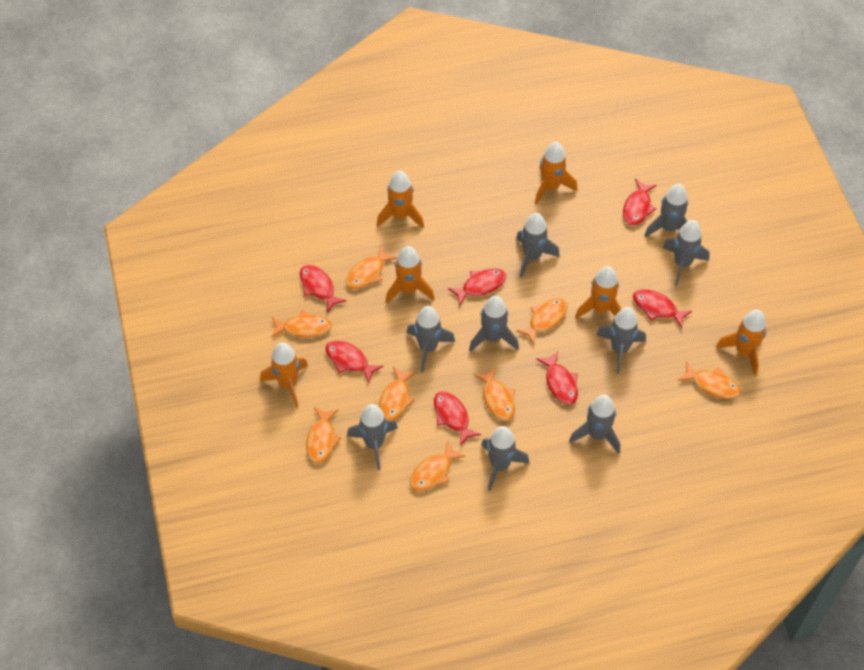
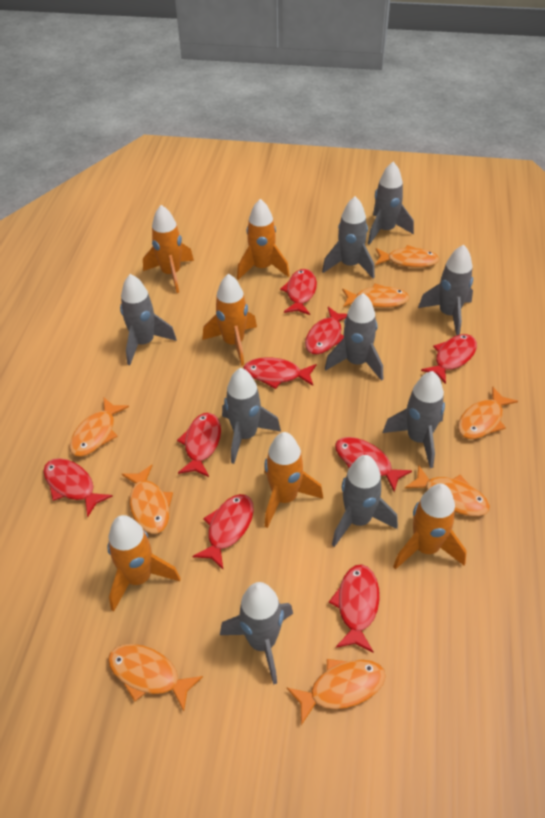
red fish: [300,265,347,313] [325,341,383,383] [434,391,481,446] [448,269,506,306] [536,352,578,405] [623,179,657,225] [633,289,692,329] = 7 -> [43,458,113,517] [177,413,221,477] [193,494,254,569] [243,357,317,389] [280,269,317,315] [305,307,347,355] [329,564,380,653] [335,437,412,492] [421,334,477,384] = 9

